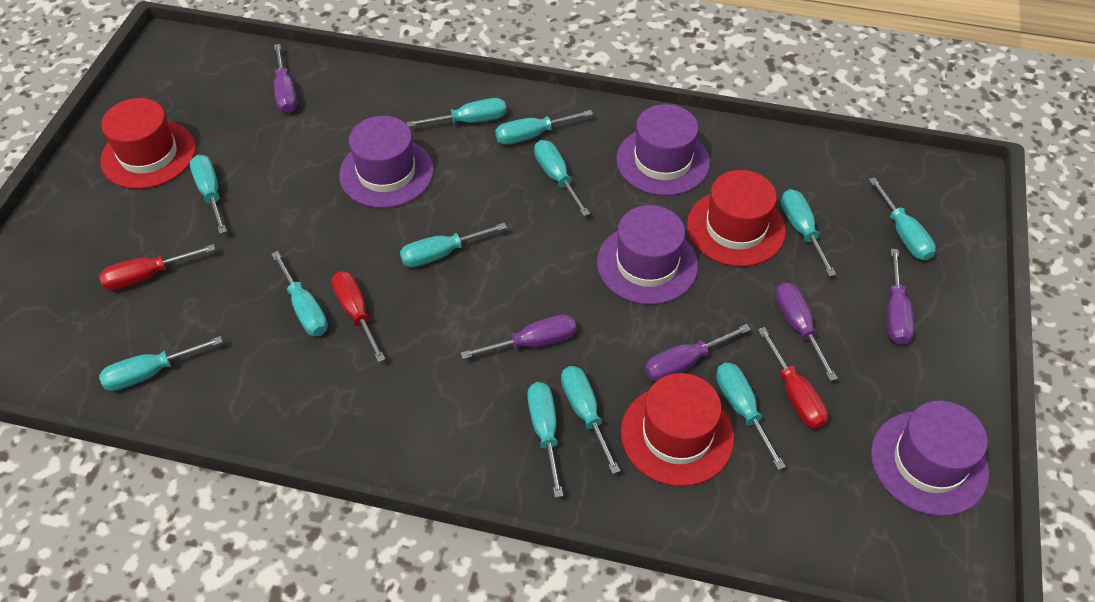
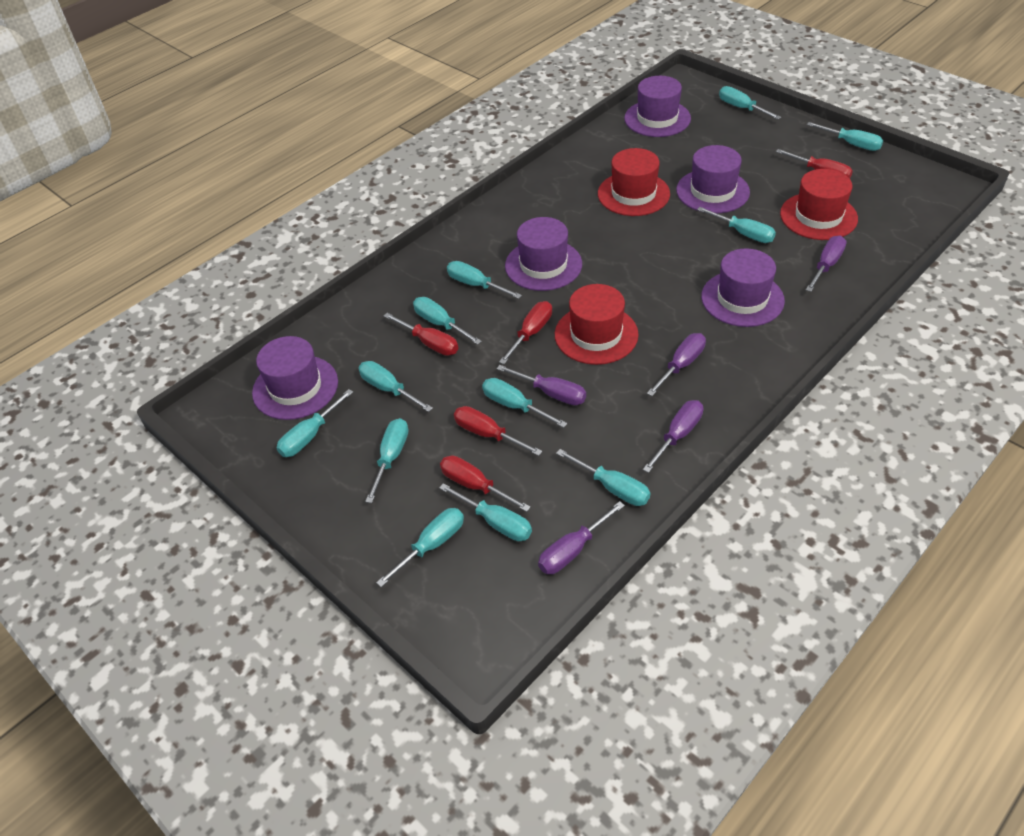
purple hat: [339,116,434,208] [597,205,698,305] [616,104,710,196] [871,401,989,516] = 4 -> [252,336,338,420] [505,217,582,291] [624,76,691,137] [676,145,750,213] [701,248,785,327] = 5
red screwdriver: [99,244,215,290] [331,271,386,362] [758,327,828,429] = 3 -> [383,313,458,356] [440,455,530,512] [454,406,542,456] [499,301,552,364] [776,149,853,178] = 5

